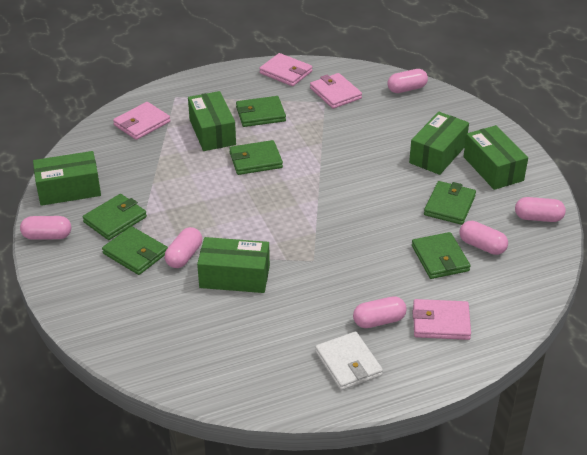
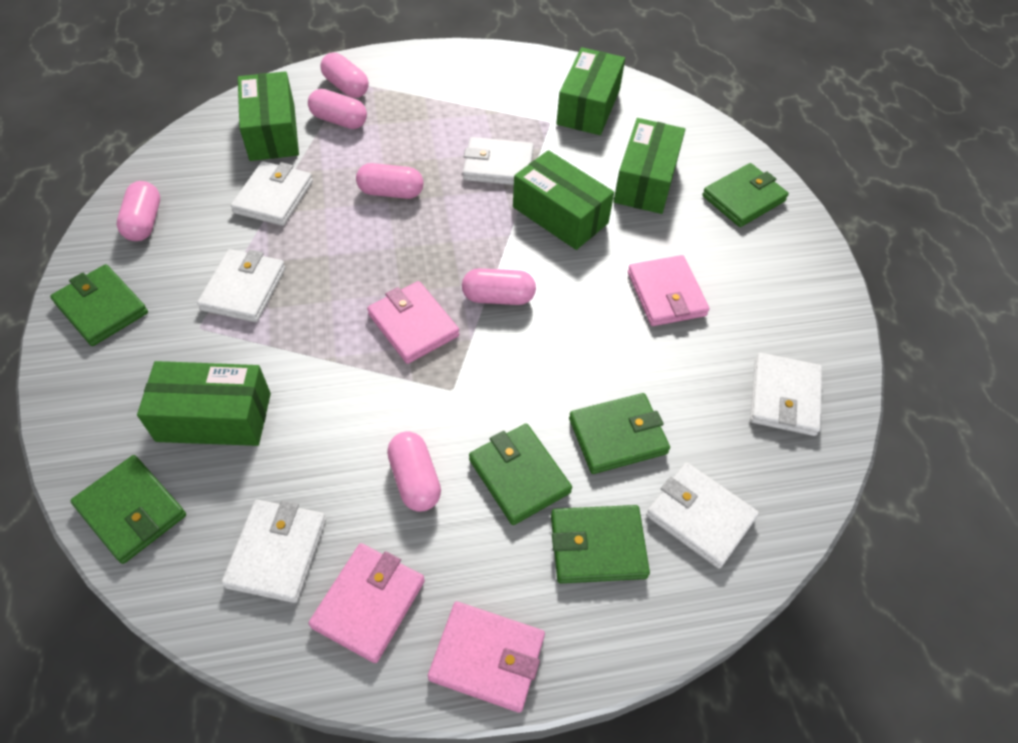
white wallet: [315,331,383,390] = 1 -> [197,249,286,322] [221,500,326,603] [231,161,313,226] [463,137,534,185] [646,463,759,569] [750,353,822,436] = 6

